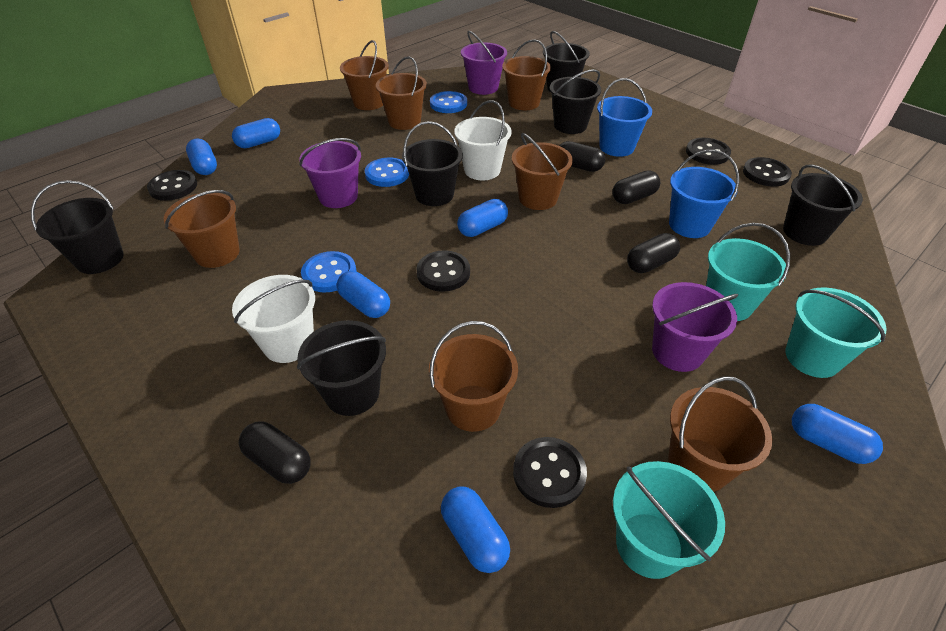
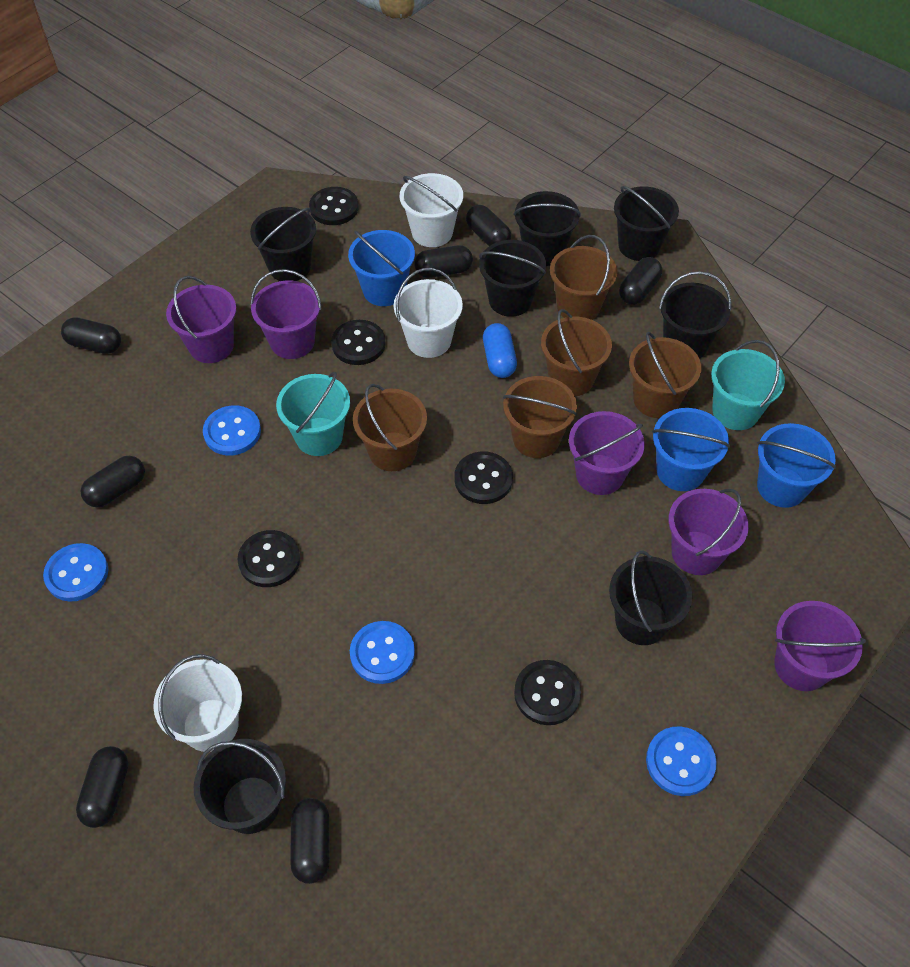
black bucket: [31,180,124,274] [297,320,386,416] [402,121,463,206] [543,31,590,92] [550,69,601,134] [783,165,863,246] = 6 -> [194,739,286,834] [250,207,316,281] [479,240,546,317] [514,191,581,266] [609,550,693,645] [614,186,679,261] [659,271,731,359] = 7
black capsule: [239,421,311,484] [559,141,606,172] [612,171,660,204] [627,233,680,273] = 4 -> [61,317,121,354] [76,746,128,828] [81,456,145,507] [290,798,330,884] [414,245,473,278] [466,205,511,246] [619,257,662,305] = 7
blue bucket: [597,78,652,157] [669,150,739,238] = 2 -> [348,230,415,306] [652,408,730,491] [757,423,836,508] = 3
blue button: [301,251,356,293] [365,158,409,187] [430,91,467,113] = 3 -> [43,543,109,601] [203,405,261,455] [350,621,415,684] [646,726,716,796] = 4
blue capsule: [186,138,217,175] [232,118,280,148] [336,271,390,318] [441,486,510,573] [457,199,508,237] [792,404,883,464] = 6 -> [483,323,517,378] = 1
brown bucket: [164,190,240,268] [340,40,389,110] [376,56,427,130] [429,321,518,432] [502,39,551,110] [512,133,573,210] [668,376,772,492] = 7 -> [353,384,427,471] [503,376,577,458] [541,309,612,396] [550,235,618,320] [629,332,701,418] = 5
purple bucket: [299,138,361,208] [461,31,507,95] [652,282,739,372] = 3 -> [166,276,236,363] [250,269,322,359] [569,411,645,495] [669,489,749,575] [774,601,866,691] = 5
turquoise bucket: [613,461,725,579] [706,223,790,321] [785,287,887,378] = 3 -> [276,372,350,456] [711,340,785,430] = 2
white bucket: [232,275,315,363] [454,100,512,180] = 2 -> [153,654,242,752] [394,268,463,358] [400,173,463,247] = 3

